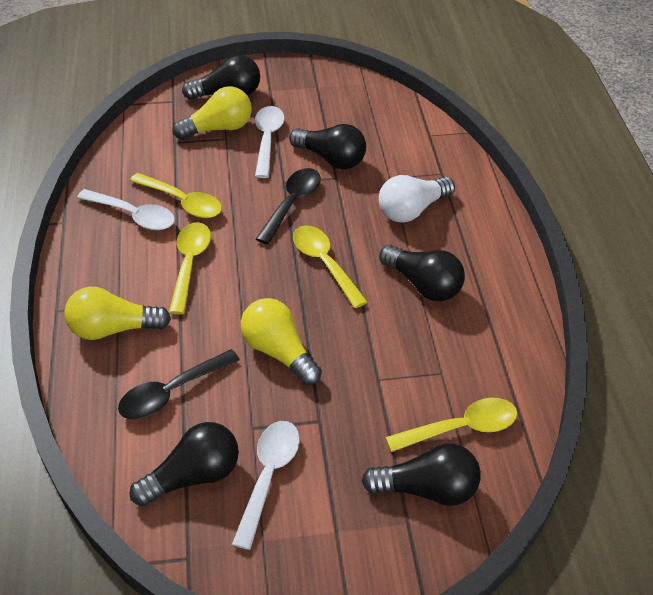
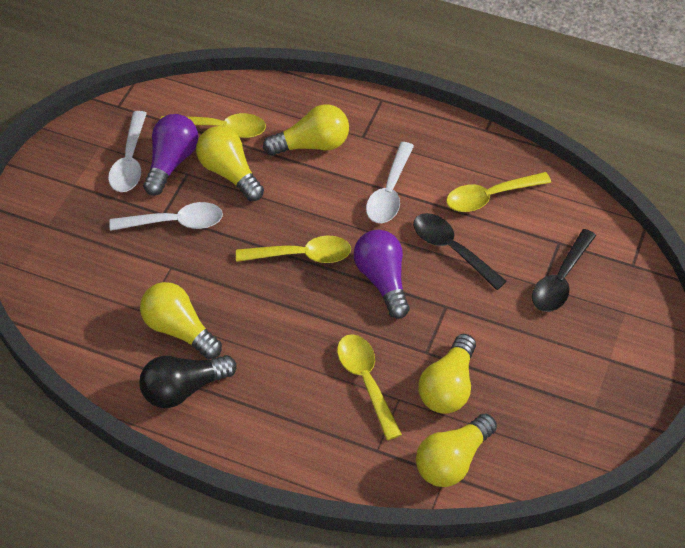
black light bulb: [129,422,239,506] [182,55,260,100] [289,124,366,169] [362,443,481,506] [379,245,465,301] = 5 -> [139,355,237,408] = 1
purple light bulb: none = 0 -> [143,114,198,196] [354,230,410,319] = 2
white light bulb: [379,175,455,223] = 1 -> none = 0
yellow light bulb: [64,287,171,340] [172,86,252,140] [241,298,322,385] = 3 -> [140,282,222,359] [196,126,264,201] [263,104,349,156] [416,413,497,487] [418,334,476,414] = 5

